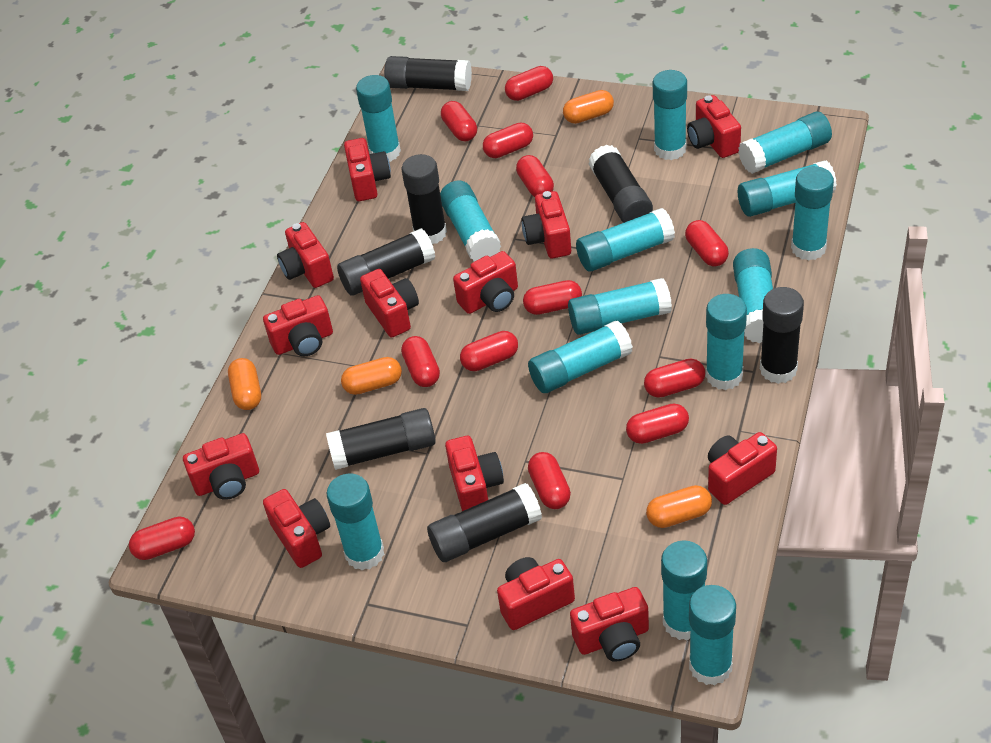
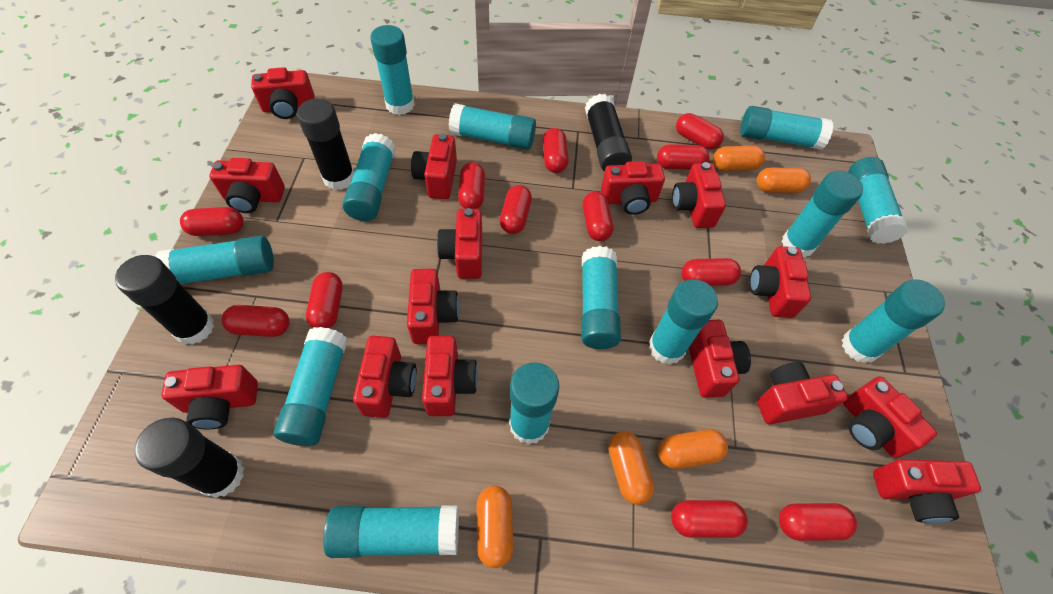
black glue stick: [326,408,436,470] [337,228,435,296] [384,56,472,91] [402,154,447,244] [427,483,542,562] [589,145,653,223] [760,287,804,384] = 7 -> [115,255,214,345] [134,418,244,498] [297,99,354,190] [585,94,632,172] = 4
orange capsule: [228,358,261,410] [341,357,402,395] [563,90,614,124] [646,485,712,528] = 4 -> [477,486,513,568] [608,431,654,505] [658,429,728,469] [713,146,765,171] [757,167,811,193] = 5
red camera: [183,433,259,500] [263,295,333,356] [263,489,330,568] [277,222,334,288] [344,138,391,201] [360,269,419,337] [445,436,504,511] [453,251,518,314] [497,557,575,630] [522,191,571,259] [570,587,649,662] [687,95,741,158] [708,432,777,505] = 13 -> [161,365,258,429] [209,158,285,213] [251,67,315,119] [353,336,417,418] [407,269,459,344] [411,133,457,199] [422,336,478,416] [437,208,482,279] [601,161,665,215] [672,162,726,228] [689,320,751,398] [749,246,811,318] [757,362,848,424] [843,376,937,458] [873,459,981,523] = 15
turquoise glue stick: [326,474,384,570] [356,75,401,162] [440,180,501,262] [528,321,633,393] [568,278,672,335] [576,208,675,271] [653,70,687,160] [661,540,707,640] [689,585,736,685] [706,294,747,390] [733,248,773,343] [738,112,832,174] [738,160,837,217] [791,166,834,261] = 14 -> [155,236,274,284] [274,327,348,446] [323,505,459,558] [343,133,396,221] [370,25,415,115] [449,103,536,150] [509,362,559,445] [581,246,621,349] [649,279,718,365] [740,106,834,150] [781,171,863,258] [842,279,945,363] [848,157,908,244] = 13

